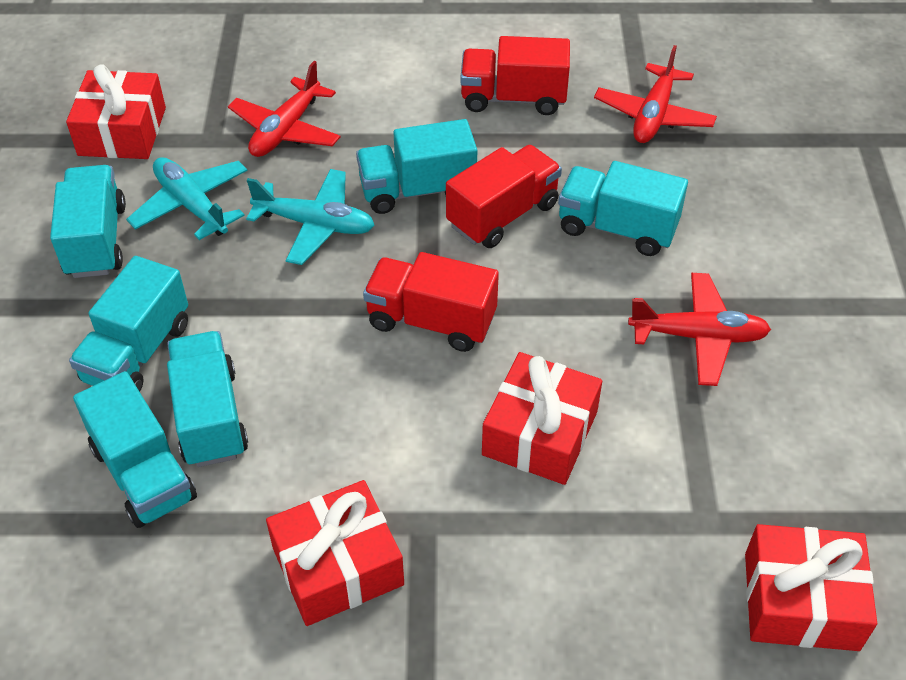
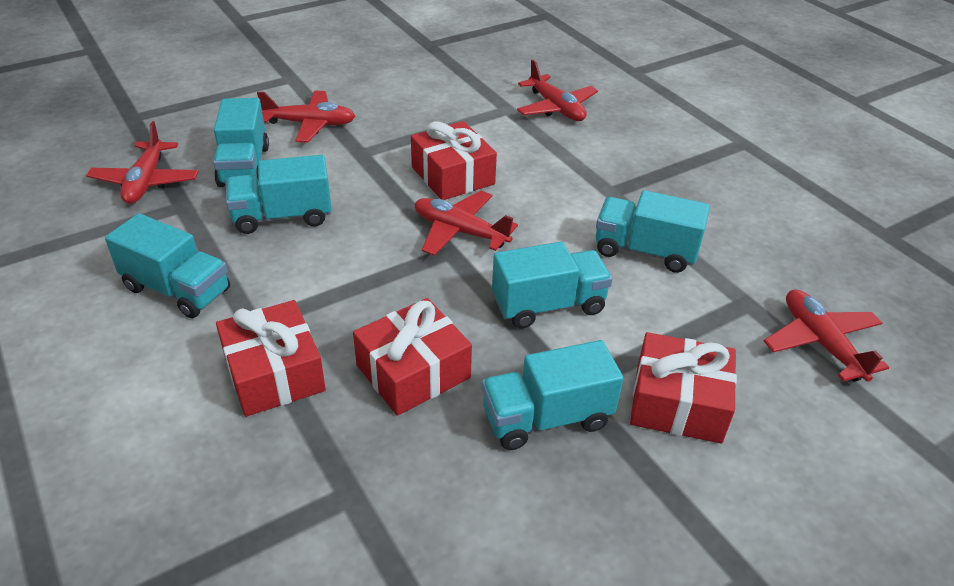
red plane: [228,61,341,157] [594,45,717,143] [628,273,771,386] = 3 -> [86,121,199,204] [257,91,355,142] [415,191,518,256] [517,60,598,121] [764,289,889,382] = 5
red truck: [363,252,499,352] [446,145,562,248] [460,36,570,115] = 3 -> none = 0
turquoise plane: [126,157,248,240] [246,169,375,265] = 2 -> none = 0

